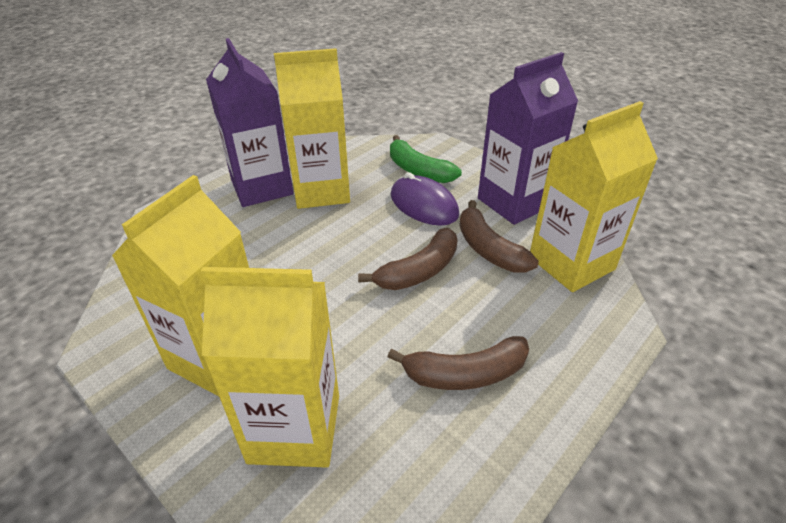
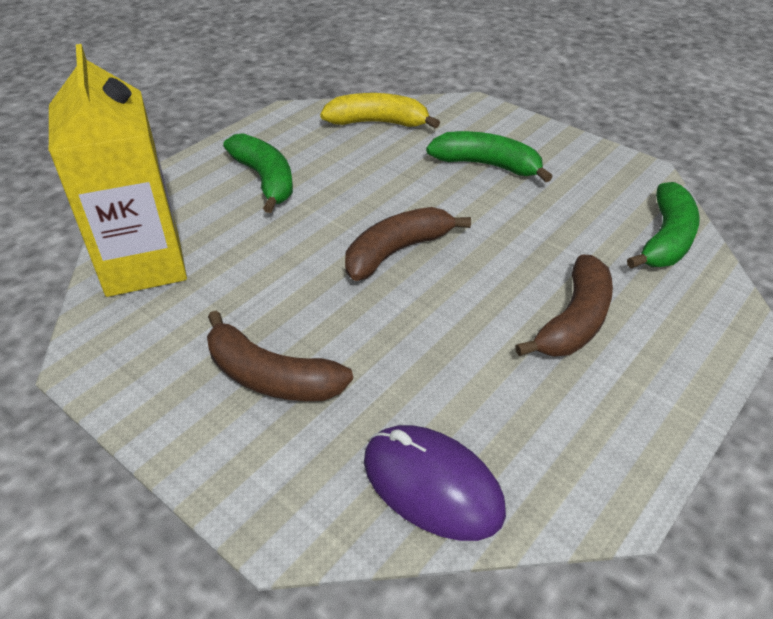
green banana: [390,135,462,183] = 1 -> [223,133,293,213] [426,131,553,182] [627,182,700,269] = 3
purple carton: [206,38,293,207] [478,52,578,225] = 2 -> none = 0
yellow banana: none = 0 -> [320,93,440,129] = 1
yellow carton: [112,175,249,396] [201,267,339,468] [274,48,350,209] [530,101,658,292] = 4 -> [49,44,187,297] = 1

